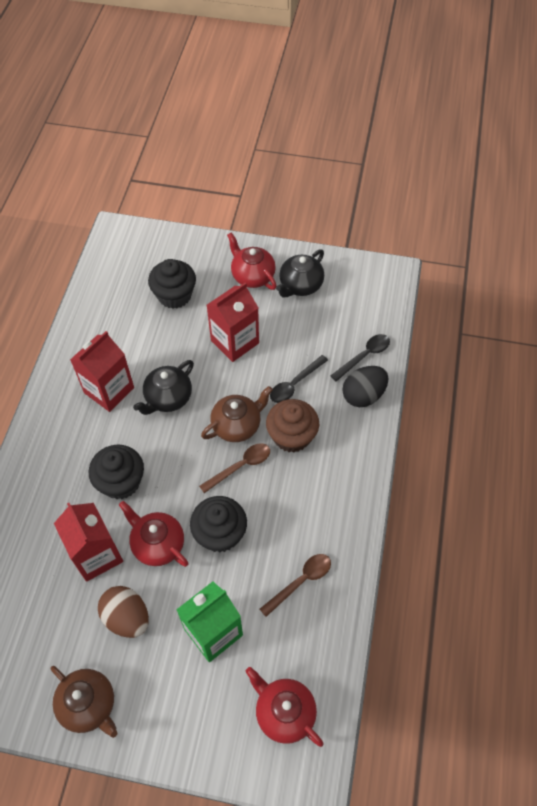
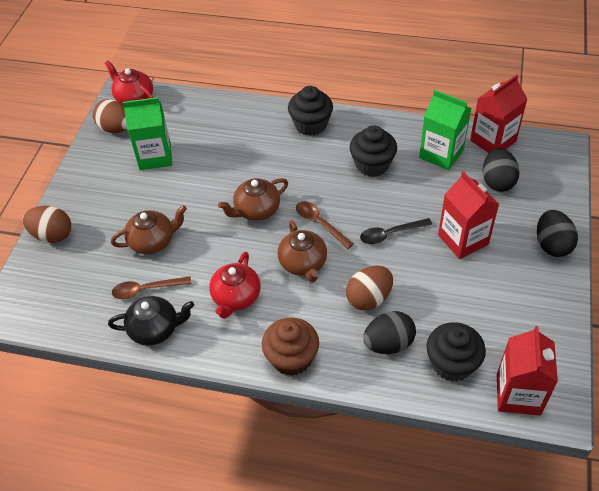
black egg: [342,366,389,407] = 1 -> [363,311,416,354] [483,148,520,192] [537,210,578,257] = 3
black spoon: [270,355,328,403] [331,334,390,381] = 2 -> [360,218,432,244] = 1
black teapot: [133,360,194,415] [276,249,324,298] = 2 -> [108,296,194,346] = 1
brown egg: [98,586,149,638] = 1 -> [23,206,71,243] [93,99,127,133] [346,265,393,310] = 3
brown teapot: [51,666,117,738] [201,386,273,442] = 2 -> [111,205,187,254] [218,178,288,221] [277,220,327,282] = 3
green carton: [176,582,243,662] = 1 -> [123,97,172,170] [419,90,472,170] = 2
red teapot: [119,501,189,567] [227,233,277,290] [246,667,323,747] = 3 -> [105,60,153,104] [209,252,261,319] = 2

